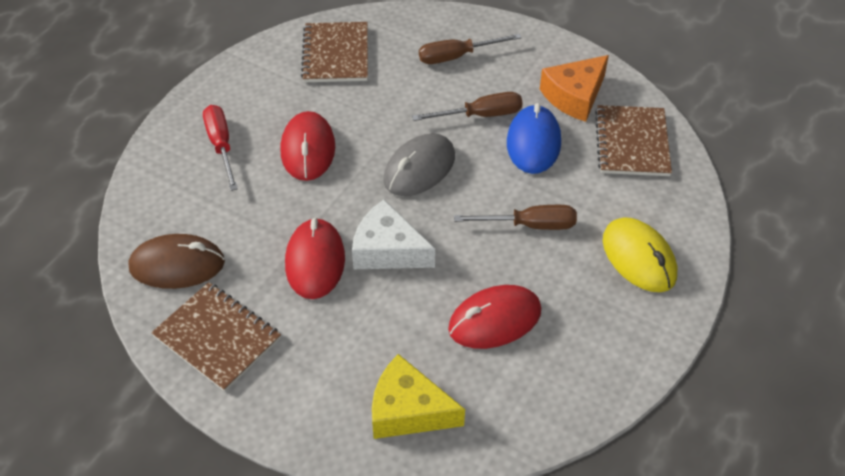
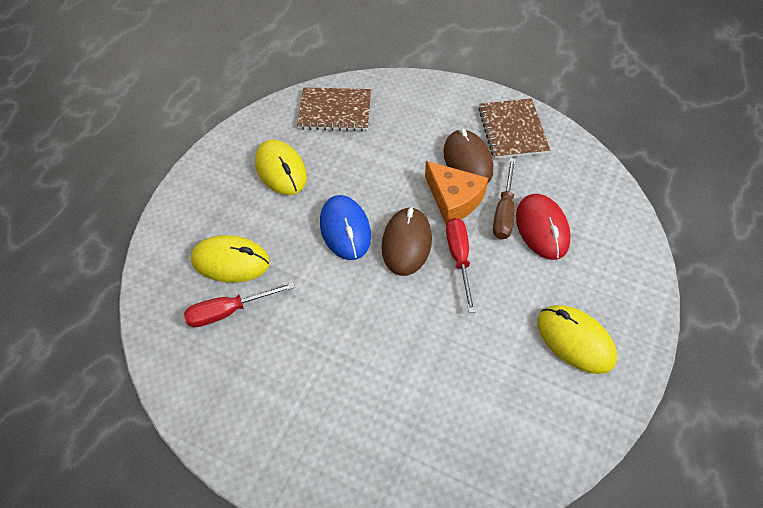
brown mouse: [128,234,225,289] = 1 -> [381,207,432,276] [443,128,493,184] = 2
brown notebook: [151,282,281,392] [301,22,368,82] [595,105,672,176] = 3 -> [297,87,371,131] [478,98,550,159] = 2
brown screwdriver: [412,92,523,121] [419,34,522,64] [454,205,577,230] = 3 -> [493,158,516,239] = 1
grey mouse: [383,133,455,196] = 1 -> none = 0
red mouse: [280,111,335,181] [285,218,345,299] [448,285,541,349] = 3 -> [516,194,571,260] = 1
red screwdriver: [203,105,238,191] = 1 -> [184,282,295,327] [446,218,476,313] = 2
white cheese: [352,199,435,269] = 1 -> none = 0
yellow cheese: [372,354,465,439] = 1 -> none = 0
yellow mouse: [603,217,677,292] = 1 -> [191,235,270,283] [255,140,307,195] [537,305,617,374] = 3

